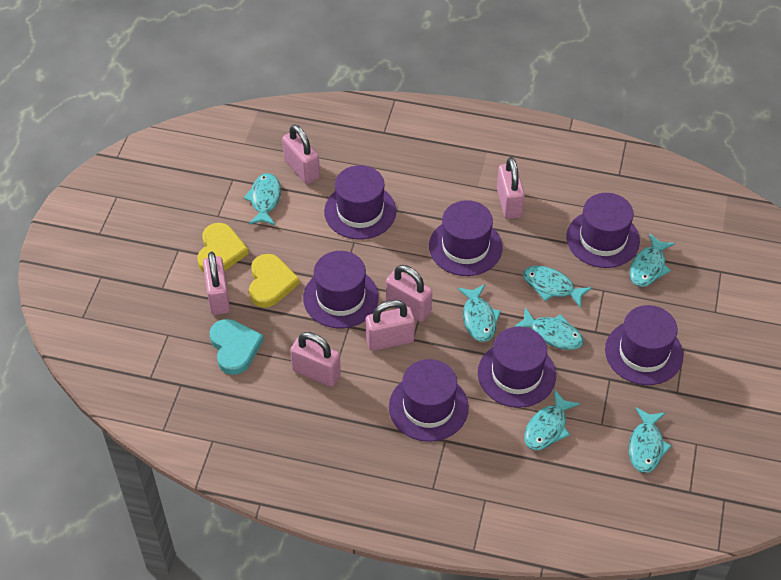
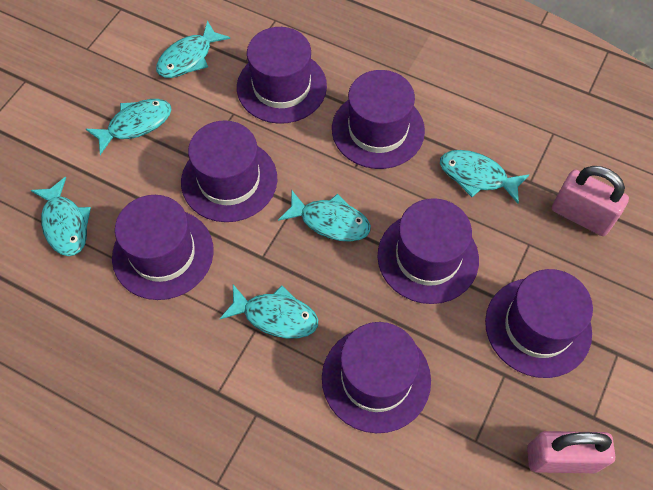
pink padlock: [203,252,230,315] [282,125,320,184] [290,332,341,387] [366,300,415,351] [386,265,432,322] [497,157,525,219] = 6 -> [527,431,616,473] [552,166,629,236] = 2
turquoise fish: [243,173,281,226] [458,284,501,342] [514,307,584,350] [523,266,592,308] [524,389,580,450] [629,407,672,473] [630,233,675,287] = 7 -> [31,177,91,256] [86,99,172,155] [156,20,230,78] [220,285,318,338] [278,190,371,242] [440,150,530,204] = 6
turquoise heart: [210,319,264,375] = 1 -> none = 0
yellow heart: [197,223,249,272] [249,254,300,308] = 2 -> none = 0

